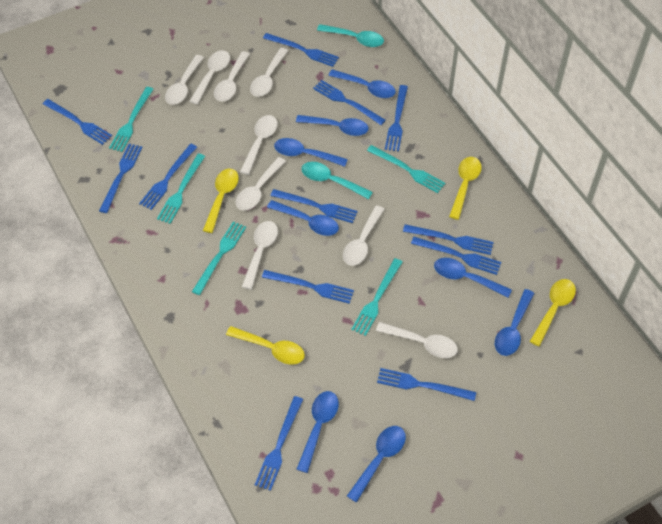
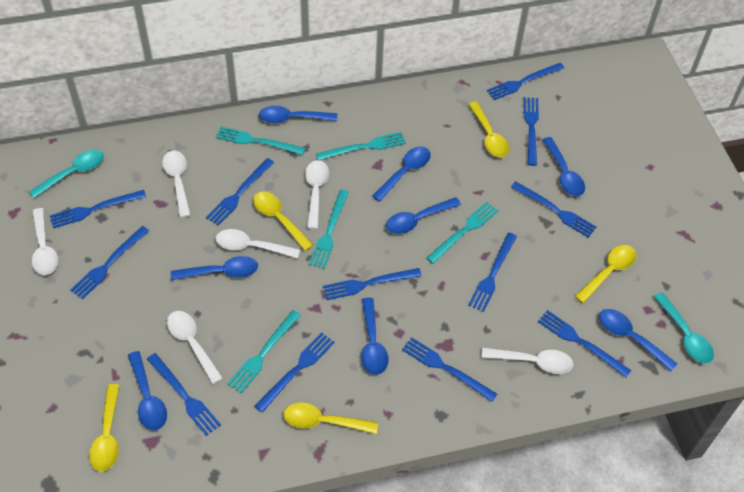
white spoon: [165,55,204,105] [190,50,230,104] [214,51,250,102] [236,157,286,210] [240,115,277,175] [242,221,278,290] [250,48,288,97] [343,206,385,266] [376,322,458,358] = 9 -> [32,208,58,275] [162,151,191,218] [167,311,223,384] [216,229,300,259] [305,160,329,229] [481,347,573,374] = 6
yellow spoon: [203,169,239,233] [226,326,305,365] [449,157,482,220] [529,279,576,347] = 4 -> [89,384,120,472] [253,191,313,251] [284,403,378,434] [468,101,509,157] [575,245,637,303] = 5

